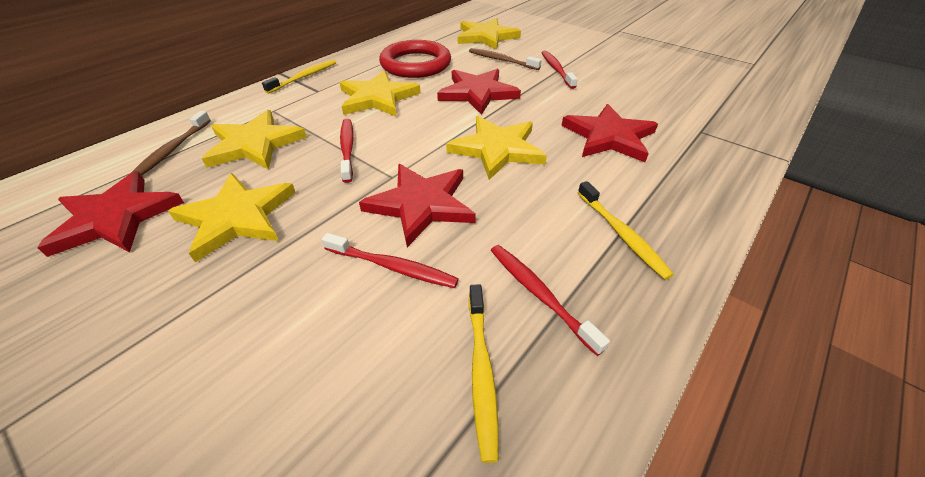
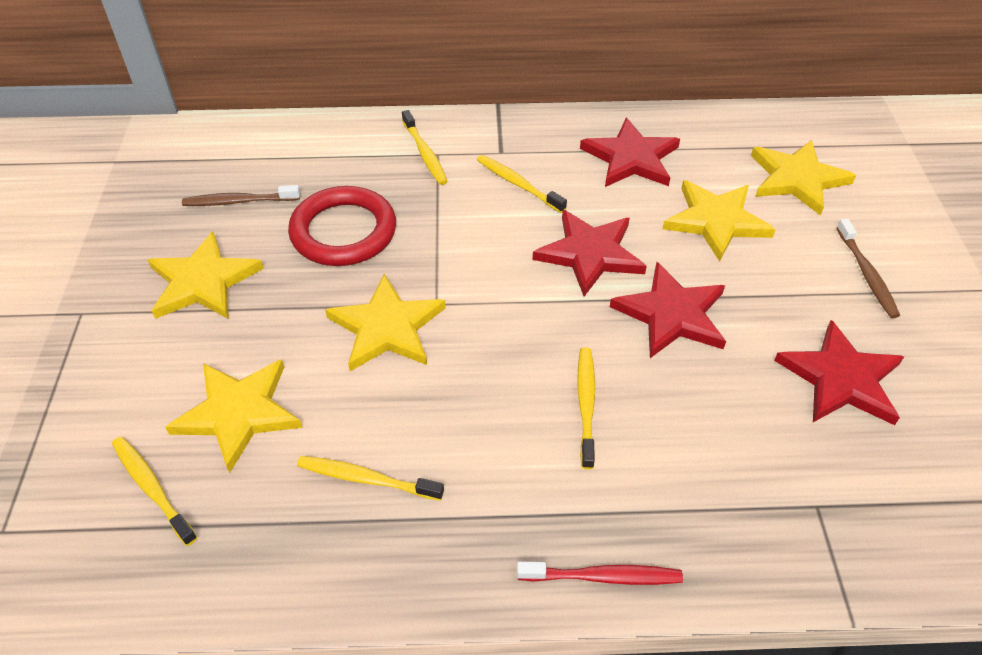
red toothbrush: [322,233,459,288] [340,119,354,183] [491,245,610,356] [542,50,578,89] = 4 -> [517,562,683,585] = 1
yellow toothbrush: [262,59,336,94] [469,284,499,463] [578,181,674,280] = 3 -> [112,437,197,546] [297,456,444,501] [402,110,448,185] [477,155,567,213] [577,347,595,469] = 5

